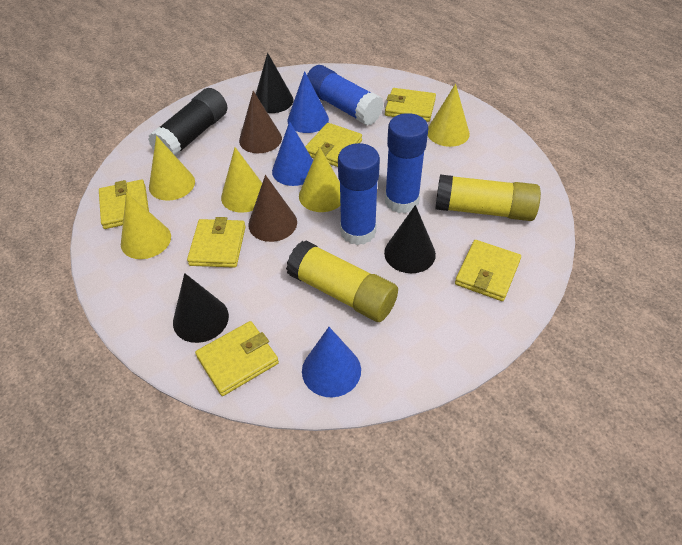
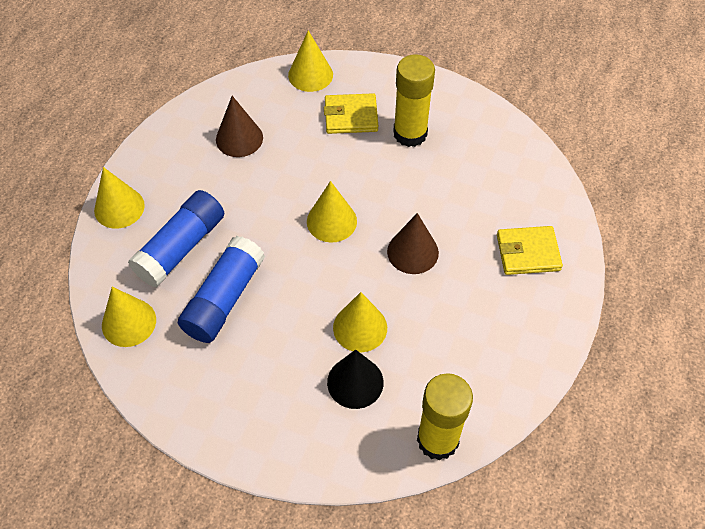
black cone: [173,273,229,343] [256,53,294,113] [384,205,436,273] = 3 -> [327,350,384,409] = 1
black glue stick: [148,88,227,156] = 1 -> none = 0
blue cone: [272,121,313,186] [287,71,329,133] [302,327,361,397] = 3 -> none = 0
blue glue stick: [307,65,384,125] [338,143,380,245] [385,113,428,213] = 3 -> [128,190,224,287] [178,236,265,343] = 2
yellow wallet: [99,179,149,229] [187,217,246,268] [195,321,279,396] [305,123,362,167] [385,88,436,122] [455,240,521,301] = 6 -> [324,93,378,134] [497,226,563,275] = 2

